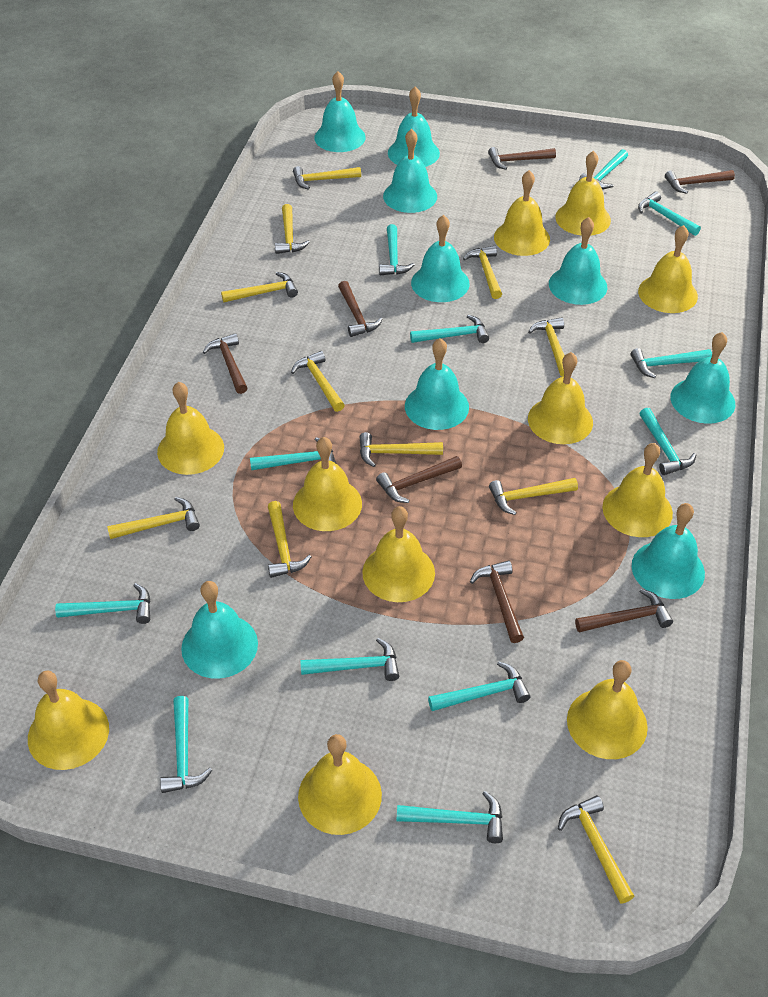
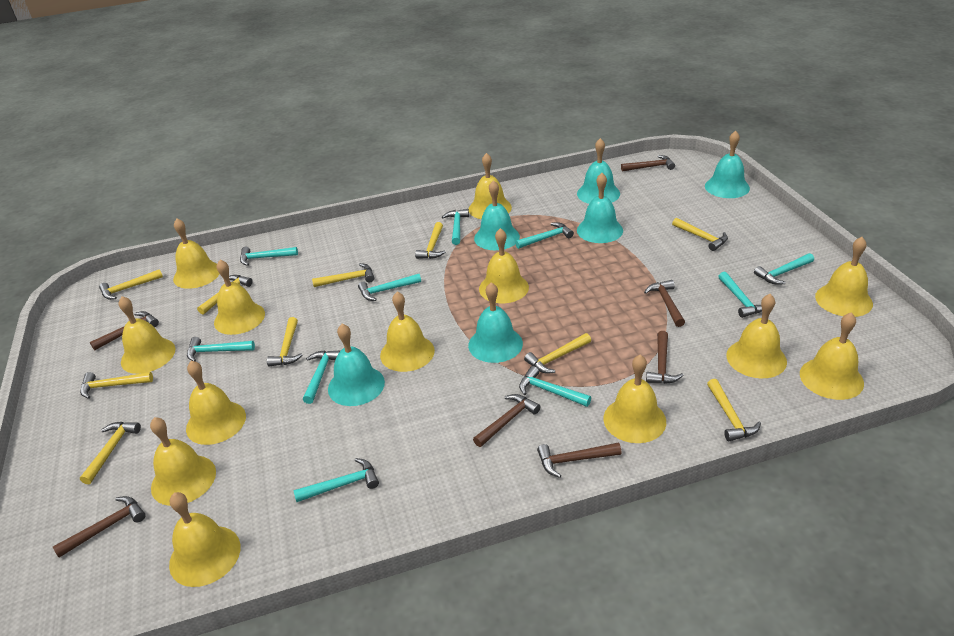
turquoise bell: [181,581,258,679] [314,71,366,152] [383,129,437,213] [388,86,440,167] [405,338,469,430] [411,215,470,302] [549,217,607,305] [632,503,705,599] [670,332,735,424] = 9 -> [328,324,385,406] [468,282,523,363] [474,180,520,250] [577,138,620,204] [577,173,623,243] [705,131,750,198] = 6
turquoise hammer: [55,583,151,624] [160,696,212,793] [250,437,336,470] [300,638,399,681] [379,224,415,275] [397,791,503,843] [410,315,489,343] [428,661,530,711] [579,149,628,189] [631,348,712,378] [638,191,701,236] [639,408,696,475] = 12 -> [187,337,255,362] [240,247,298,266] [293,458,379,502] [303,350,340,404] [358,274,421,301] [442,209,469,245] [515,222,574,249] [519,366,591,407] [718,271,762,318] [754,253,814,285] = 10
yellow bell: [28,670,109,770] [157,382,224,475] [293,437,362,531] [298,734,382,835] [362,506,435,602] [494,170,550,256] [528,352,593,444] [555,151,611,236] [567,660,648,759] [602,443,673,537] [638,225,698,313] = 11 -> [119,296,176,374] [150,417,216,506] [169,492,240,587] [173,218,219,289] [186,361,246,445] [214,260,265,335] [380,292,435,372] [469,153,512,219] [479,228,529,303] [603,355,666,443] [726,294,787,378] [800,312,864,400] [815,237,873,317] = 13
yellow hammer: [107,497,200,539] [221,272,298,302] [268,501,311,578] [275,204,310,254] [291,351,345,412] [293,166,361,190] [359,432,443,467] [463,246,502,299] [489,478,578,515] [528,317,565,377] [558,795,635,904] = 11 -> [80,372,153,399] [80,422,141,484] [99,269,163,300] [197,275,253,315] [267,317,302,367] [312,263,374,287] [415,222,445,259] [524,333,591,374] [672,218,728,251] [707,379,761,442] = 10

